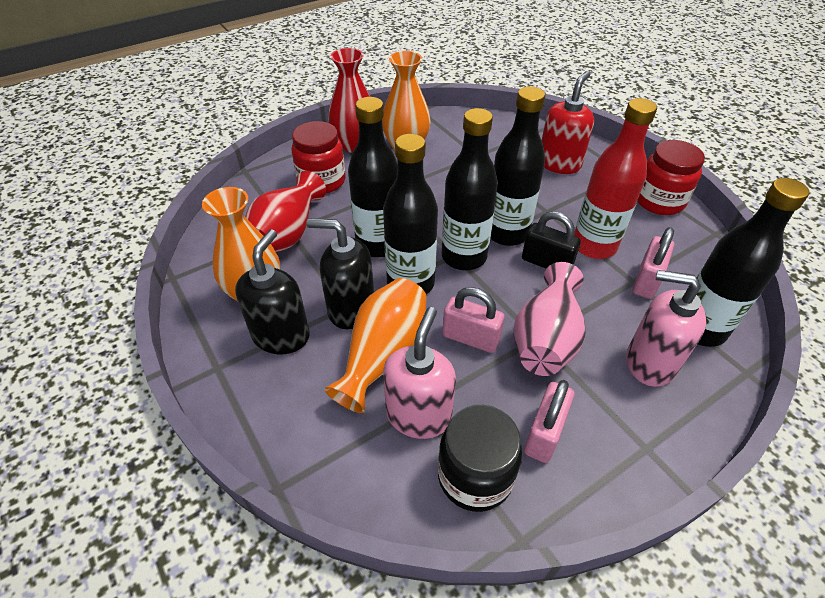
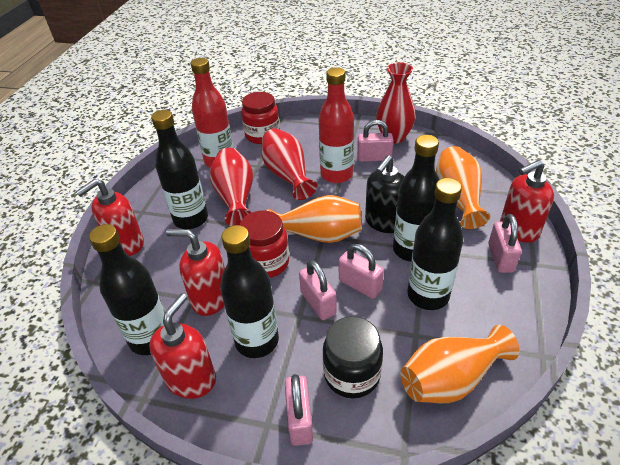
black padlock: [522,211,581,269] = 1 -> none = 0
black soap dispenser: [235,229,310,354] [306,218,374,329] = 2 -> [365,155,404,233] = 1
pink padlock: [442,287,505,353] [524,380,575,463] [633,227,674,299] = 3 -> [285,374,313,446] [299,260,337,320] [339,244,384,299] [357,120,393,162] [489,214,522,273] = 5
pink soap dispenser: [383,307,456,439] [626,270,706,387] = 2 -> none = 0
pink vase: [513,262,585,376] = 1 -> none = 0
red bottle: [574,98,657,259] = 1 -> [191,58,233,168] [319,67,354,183] = 2
red soap dispenser: [542,71,594,174] = 1 -> [76,179,144,256] [149,293,216,399] [166,229,225,316] [500,160,554,243] = 4
red vase: [245,171,326,252] [328,48,370,153] = 2 -> [210,148,253,226] [261,128,317,200] [376,63,416,144] = 3

